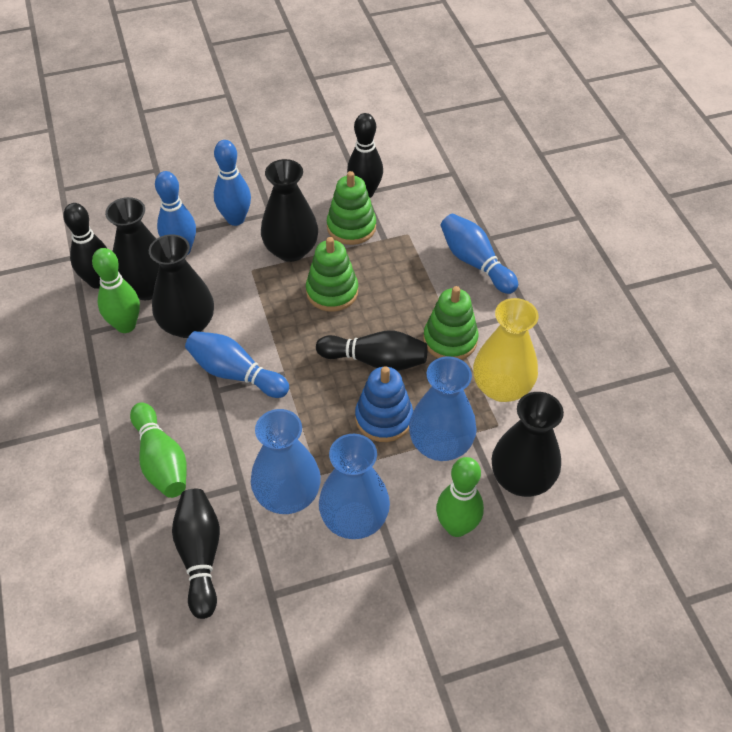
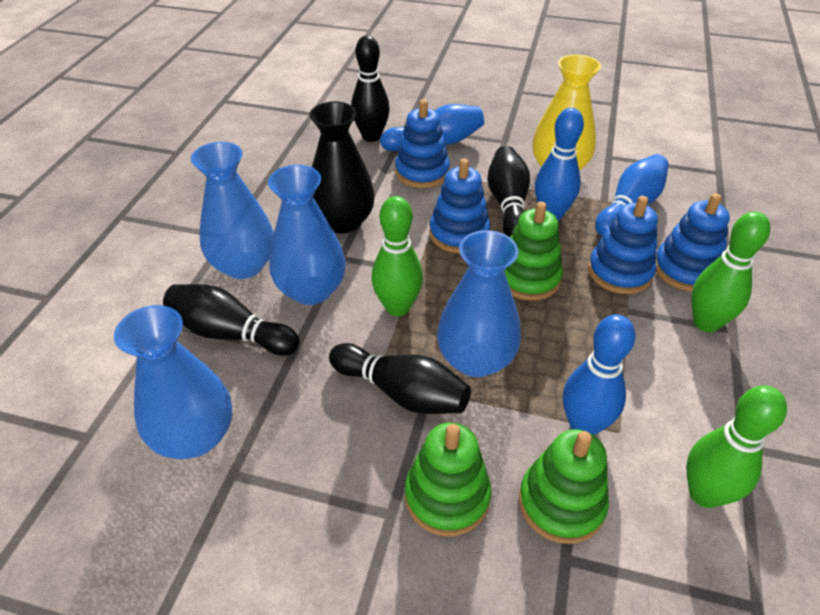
black vase: [105,197,160,300] [149,234,214,338] [261,159,318,262] [492,392,564,497] = 4 -> [309,102,375,233] = 1
blue stacking toy: [355,366,413,442] = 1 -> [395,99,450,188] [429,158,490,254] [588,196,658,294] [656,193,730,291] = 4
blue vase: [251,409,321,514] [319,434,390,539] [409,356,477,461] = 3 -> [114,305,232,459] [191,142,274,279] [268,165,346,305] [437,230,521,377] = 4

